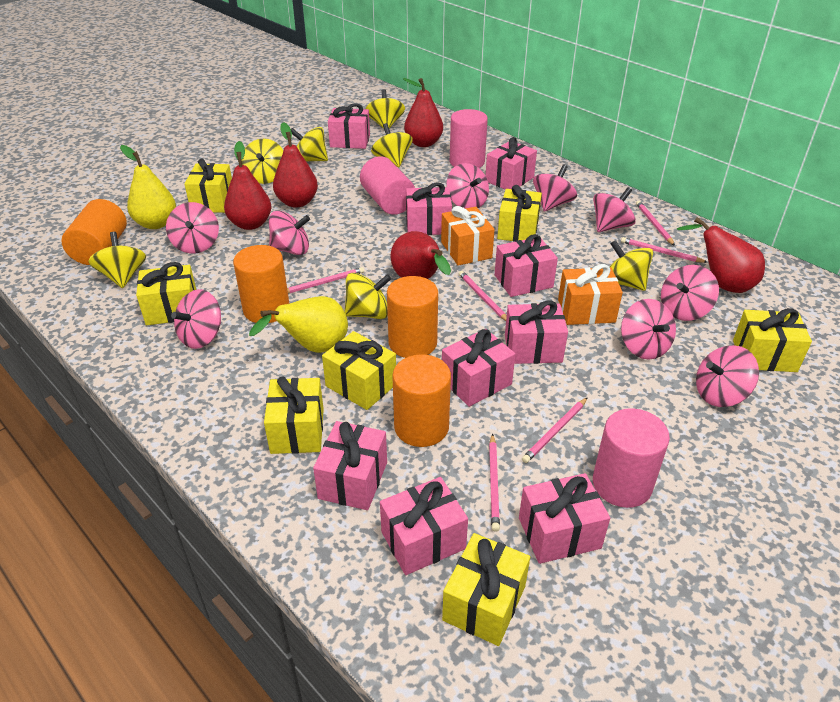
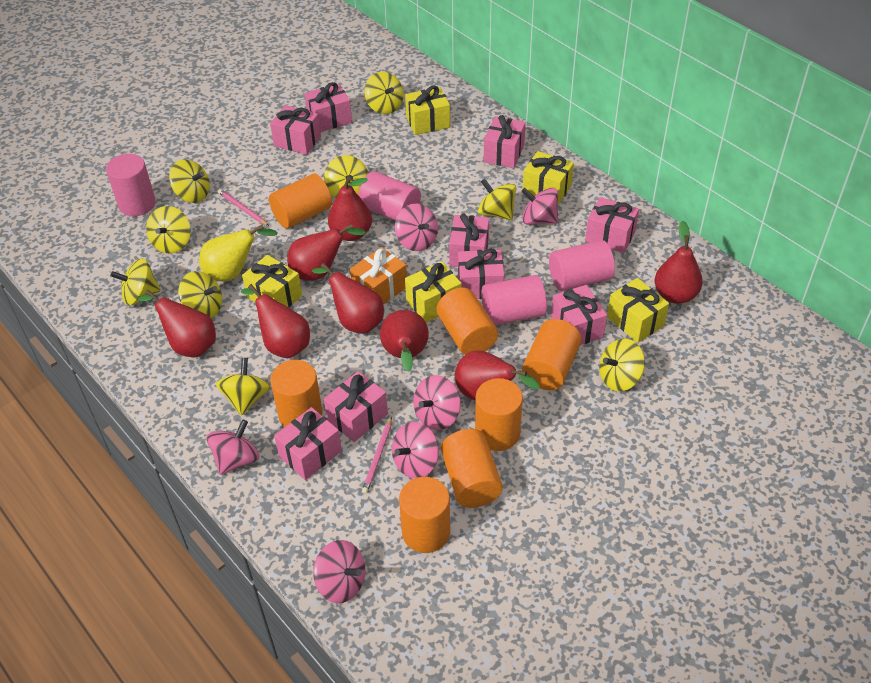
orange cylinder: [61,199,127,265] [233,245,289,323] [387,276,438,358] [392,354,451,447] = 4 -> [269,174,332,229] [270,360,322,427] [399,477,450,553] [437,288,498,355] [441,429,503,508] [475,378,523,451] [522,319,581,390] = 7
orange gift: [441,206,495,266] [558,264,623,325] = 2 -> [350,247,407,305] = 1
pink cylinder: [360,156,415,215] [450,109,488,168] [593,408,670,508] = 3 -> [106,154,156,216] [358,171,421,221] [481,275,547,325] [549,240,615,291] = 4
pink pencil: [287,267,364,293] [459,271,507,321] [489,433,500,532] [522,397,588,463] [621,237,708,263] [636,201,675,246] = 6 -> [218,189,269,226] [362,417,392,494] = 2
pink spinning top: [166,202,219,253] [171,289,221,349] [269,211,310,255] [446,163,489,209] [533,164,577,212] [593,187,636,232] [621,299,676,359] [661,265,719,321] [696,345,759,407] = 9 -> [207,420,259,475] [313,540,365,603] [392,422,439,479] [395,204,438,251] [413,375,461,430] [521,188,558,224] = 6
red pear: [224,141,271,230] [273,122,318,208] [391,231,451,279] [403,78,443,147] [677,217,765,293] = 5 -> [138,290,216,357] [241,284,310,358] [287,224,366,281] [312,263,384,334] [328,177,372,241] [380,310,429,372] [455,350,540,401] [655,221,703,304] = 8
yellow gift: [136,262,196,325] [184,159,232,213] [264,376,324,454] [322,331,396,410] [442,533,530,646] [497,185,542,242] [733,308,812,372] = 7 -> [242,255,302,307] [405,86,450,135] [405,261,462,323] [523,151,574,205] [607,278,669,343] = 5
yellow pear: [120,145,176,229] [249,296,348,353] = 2 -> [199,225,278,281] = 1
yellow spinning top: [88,232,146,288] [241,138,283,184] [291,127,328,162] [345,273,391,319] [365,89,405,129] [371,123,413,167] [610,240,653,291] = 7 -> [110,259,161,305] [146,206,191,253] [169,159,210,203] [178,271,222,318] [216,358,270,416] [324,155,368,198] [364,72,404,114] [478,179,516,220] [599,339,645,391] = 9

